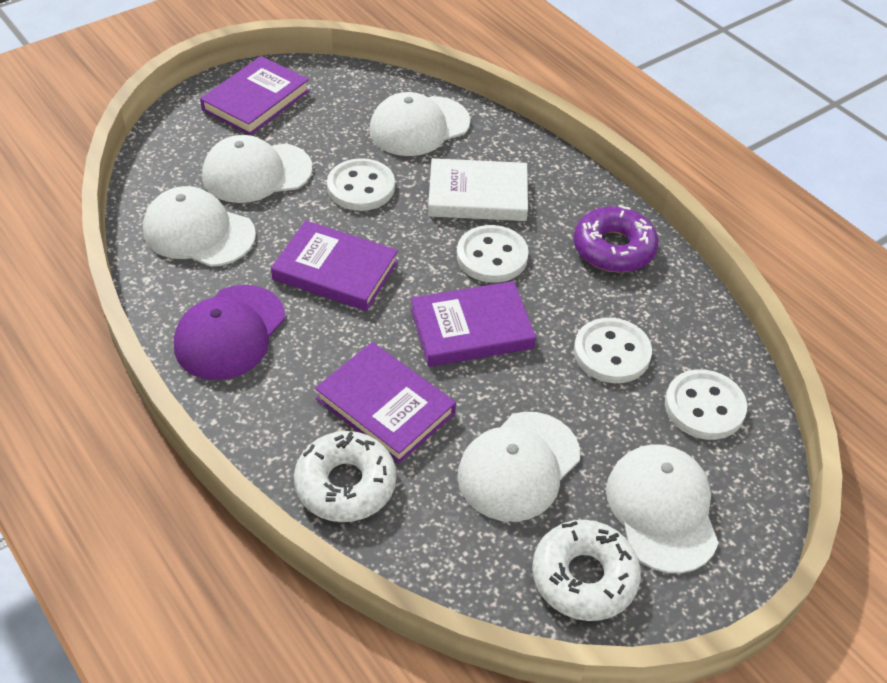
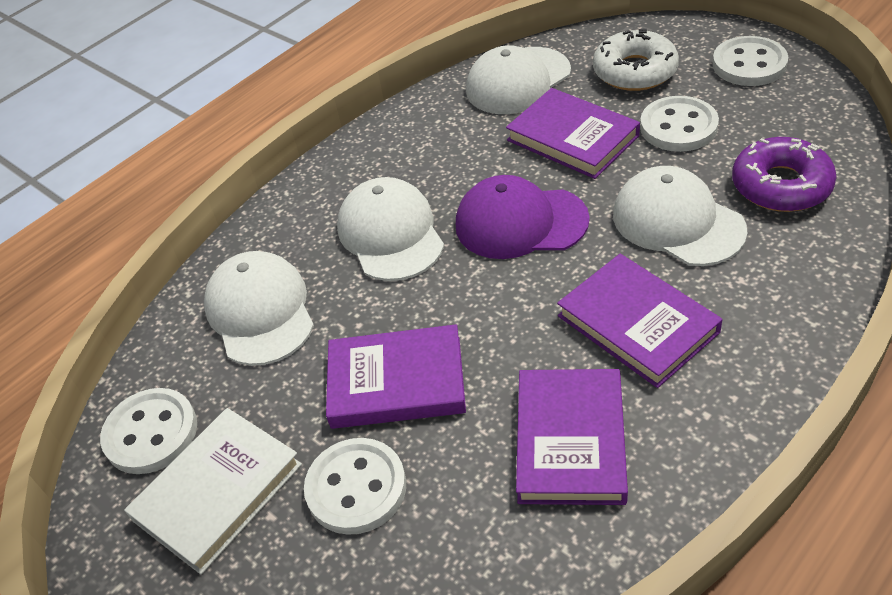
white cap: [143,186,256,267] [202,135,313,203] [369,92,470,156] [458,412,580,522] [606,444,719,573] = 5 -> [204,251,314,366] [337,177,444,281] [466,45,571,114] [613,166,748,266] = 4
white donut: [294,431,396,522] [532,520,641,621] = 2 -> [593,29,679,91] = 1

